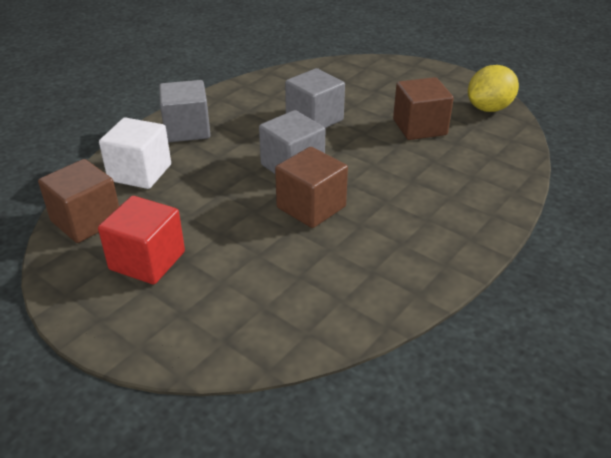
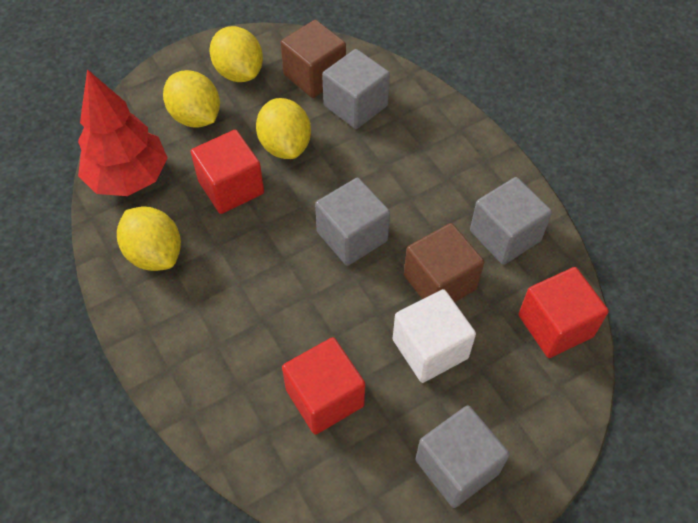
brown cube: [38,159,119,243] [275,147,348,228] [393,77,454,140] = 3 -> [281,20,346,98] [404,223,484,302] = 2
grey cube: [159,80,210,142] [259,110,325,174] [285,68,345,128] = 3 -> [315,178,390,266] [322,49,390,129] [415,405,510,508] [470,177,552,265] = 4
red cube: [98,196,185,285] = 1 -> [191,130,264,214] [282,337,365,435] [519,267,609,358] = 3
red tree: none = 0 -> [78,69,168,196] = 1
yellow lemon: [468,65,519,112] = 1 -> [117,207,181,271] [163,70,220,128] [210,26,263,82] [256,98,311,159] = 4

